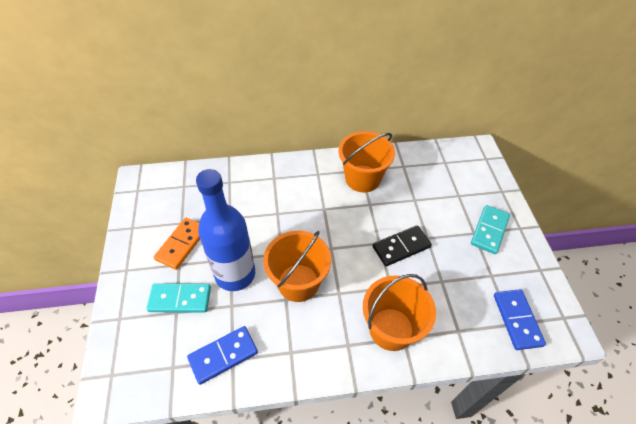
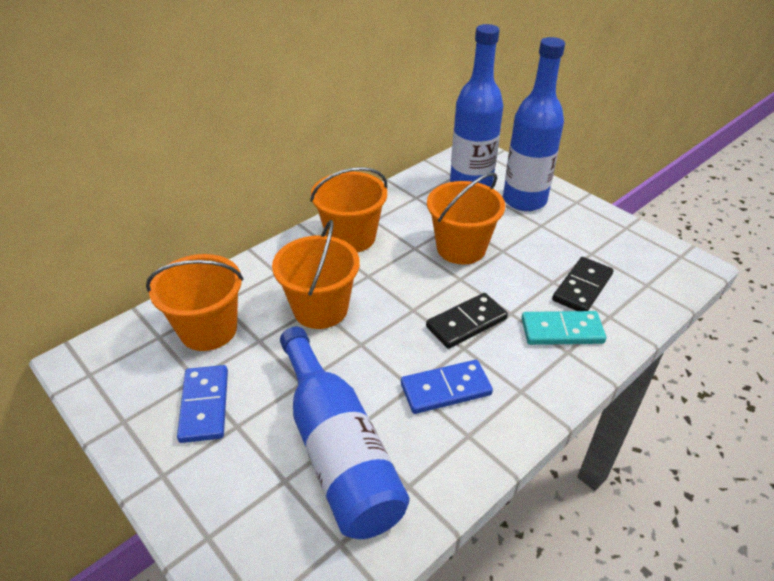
black domino: [373,225,432,266] = 1 -> [426,293,508,349] [552,257,614,311] = 2
blue bottle: [196,169,255,291] = 1 -> [280,327,409,539] [450,24,503,187] [503,37,565,211] = 3
orange bucket: [263,231,331,302] [339,131,395,193] [363,274,436,351] = 3 -> [146,254,244,351] [272,220,360,329] [310,167,387,253] [427,172,505,264] = 4
orange domino: [154,218,200,270] = 1 -> none = 0
turquoise domino: [147,283,211,313] [471,205,510,254] = 2 -> [521,311,606,345] = 1

